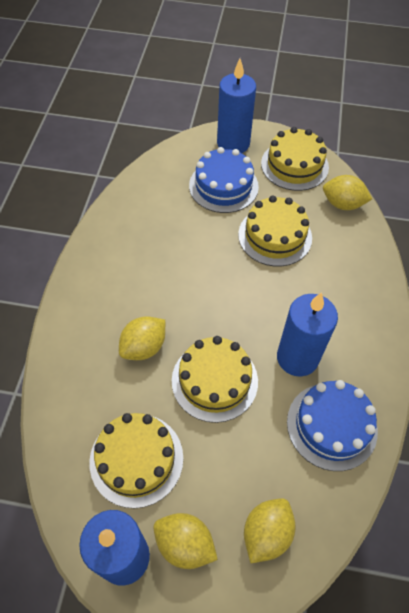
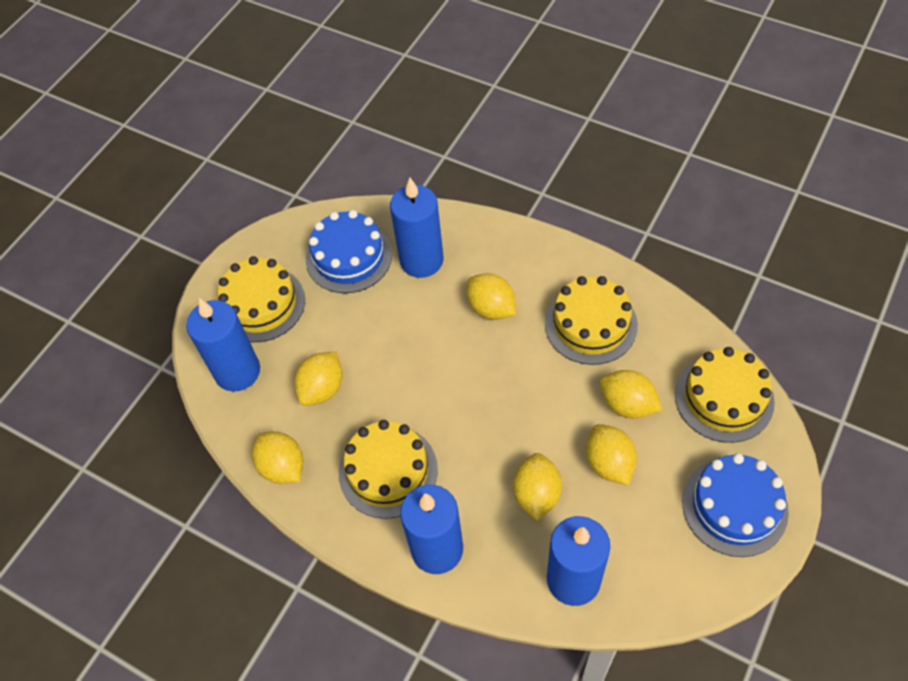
blue candle: [79,510,150,586] [217,59,256,153] [277,292,338,376] = 3 -> [186,298,260,392] [390,178,444,278] [400,485,463,574] [547,516,610,606] = 4
yellow lemon: [119,316,165,360] [153,513,218,569] [244,498,295,563] [323,175,372,210] = 4 -> [252,432,303,484] [294,352,343,405] [466,273,516,320] [513,453,562,521] [586,424,637,485] [600,370,662,419] = 6

